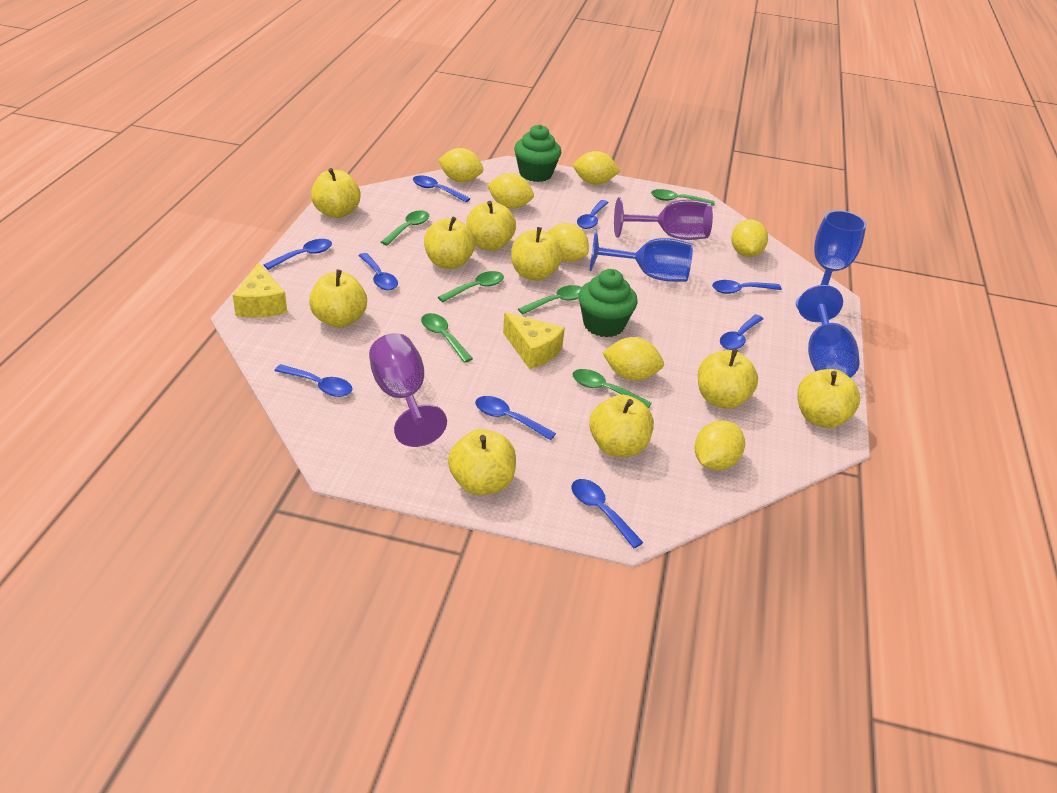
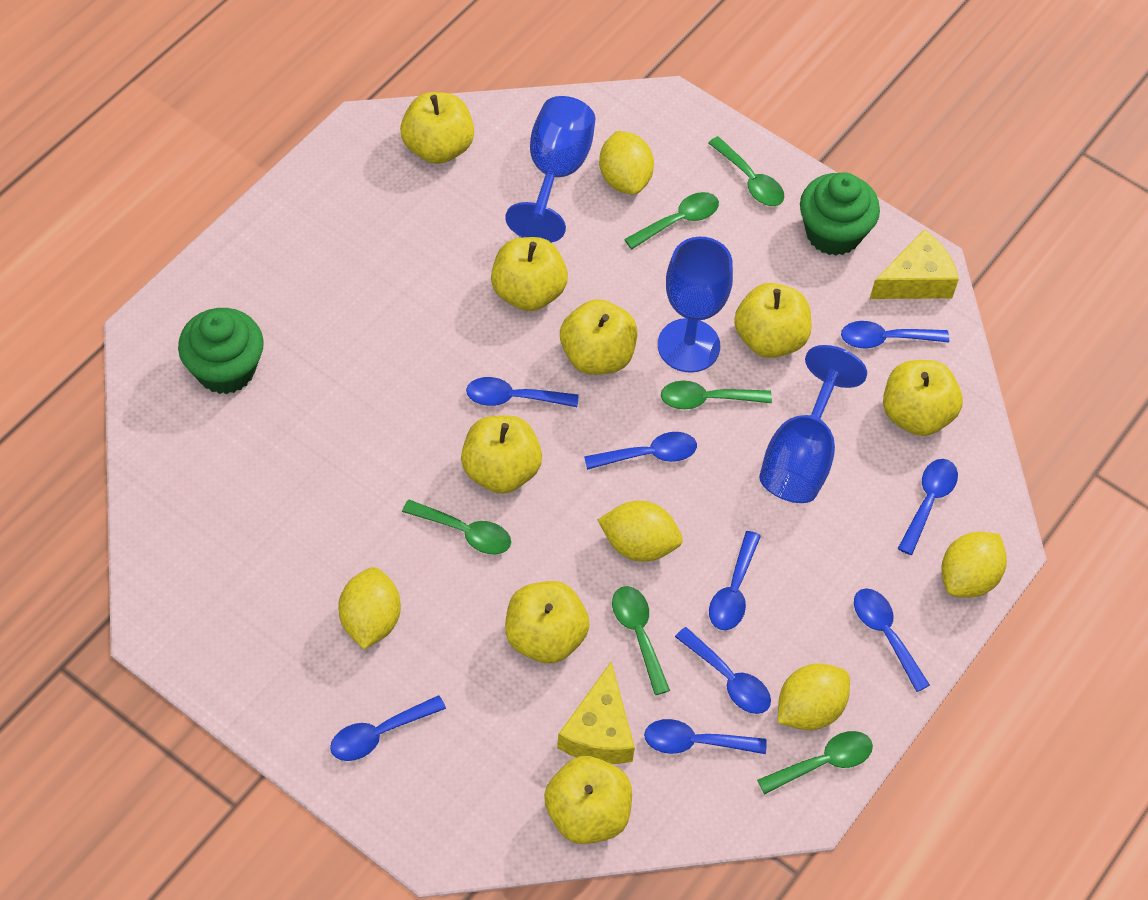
purple goblet: [369,333,447,447] [614,197,713,240] = 2 -> none = 0
yellow apple: [309,270,367,328] [311,168,361,218] [424,217,476,269] [448,429,516,495] [466,201,516,251] [511,227,563,281] [589,395,654,457] [698,349,758,409] [797,369,860,428] = 9 -> [400,92,474,164] [461,415,542,494] [491,237,568,311] [505,581,590,664] [544,756,632,844] [560,299,637,375] [734,283,811,358] [883,360,963,436] = 8
yellow lemon: [438,148,483,182] [487,173,534,209] [548,223,589,262] [573,151,620,185] [602,337,664,381] [694,420,745,471] [731,219,768,257] = 7 -> [338,567,401,649] [598,501,683,562] [599,131,654,194] [778,663,850,730] [941,532,1007,598] = 5

